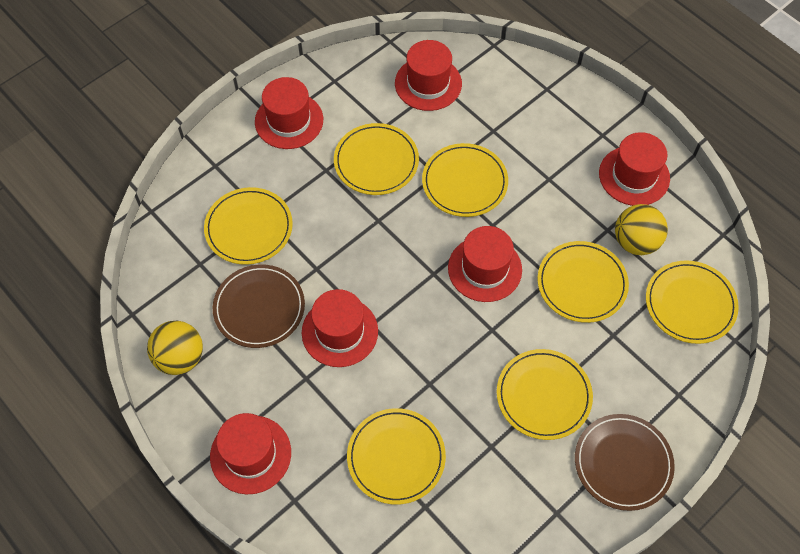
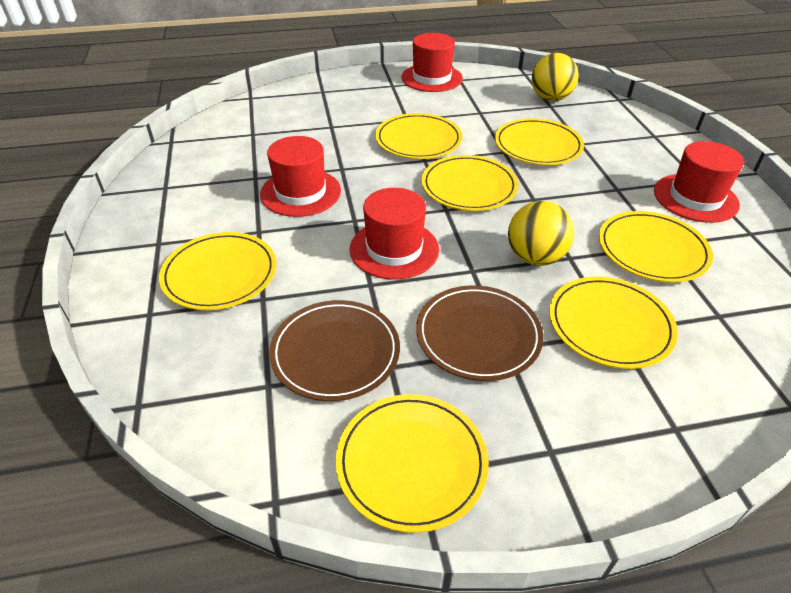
red hat: [210,413,291,494] [255,77,323,149] [302,289,378,367] [395,40,462,111] [448,226,522,302] [599,132,670,206] = 6 -> [260,136,341,217] [350,188,439,280] [401,33,463,92] [654,141,744,223] = 4

